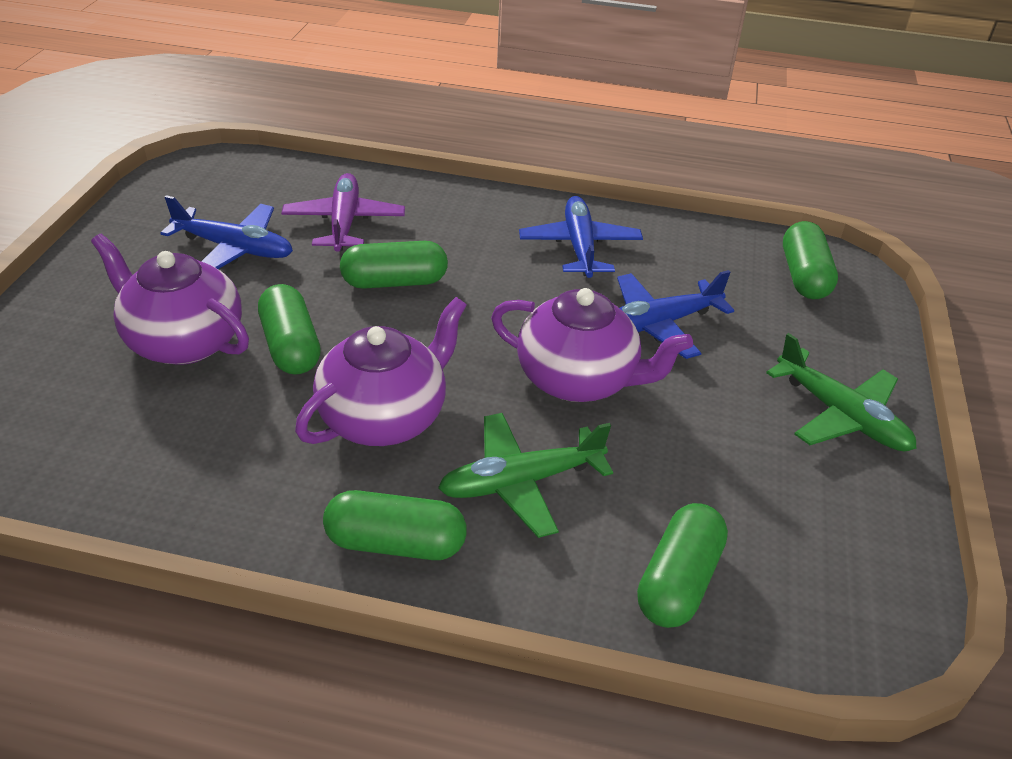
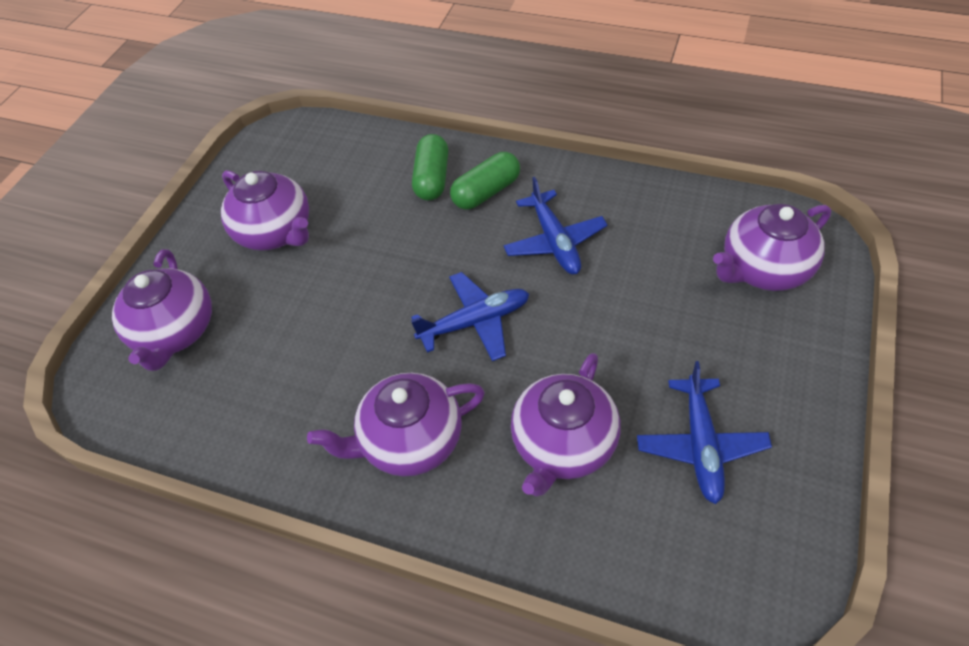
green capsule: [258,284,321,375] [323,490,467,560] [340,241,448,289] [637,503,728,628] [783,221,838,299] = 5 -> [412,134,448,200] [450,152,520,210] = 2
green plane: [438,413,613,538] [766,333,917,451] = 2 -> none = 0
purple plane: [281,173,405,252] = 1 -> none = 0
purple teapot: [91,234,249,365] [295,297,467,446] [491,288,693,402] = 3 -> [112,249,212,371] [221,170,309,251] [307,372,485,477] [511,353,620,496] [713,204,831,291] = 5

